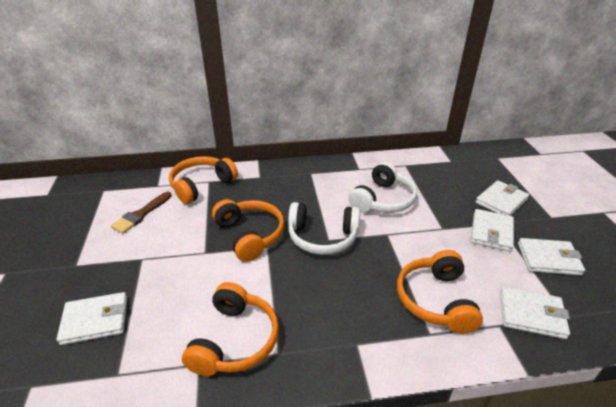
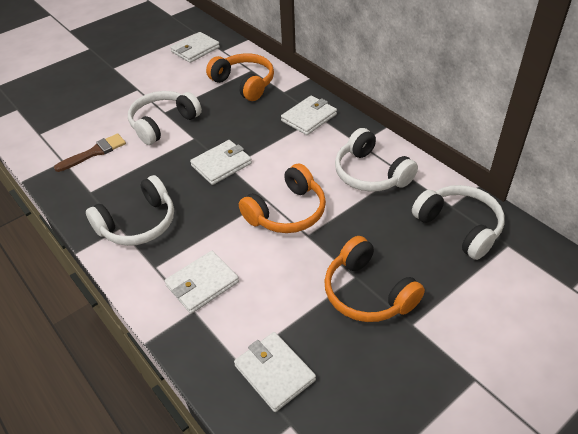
orange headphones: [169,156,238,204] [182,282,279,376] [212,199,285,262] [397,250,483,334] = 4 -> [206,53,274,101] [239,164,326,233] [324,236,425,322] = 3
white headphones: [288,202,360,255] [349,162,417,213] = 2 -> [86,175,174,246] [128,91,202,145] [335,128,418,192] [412,185,505,260] = 4

